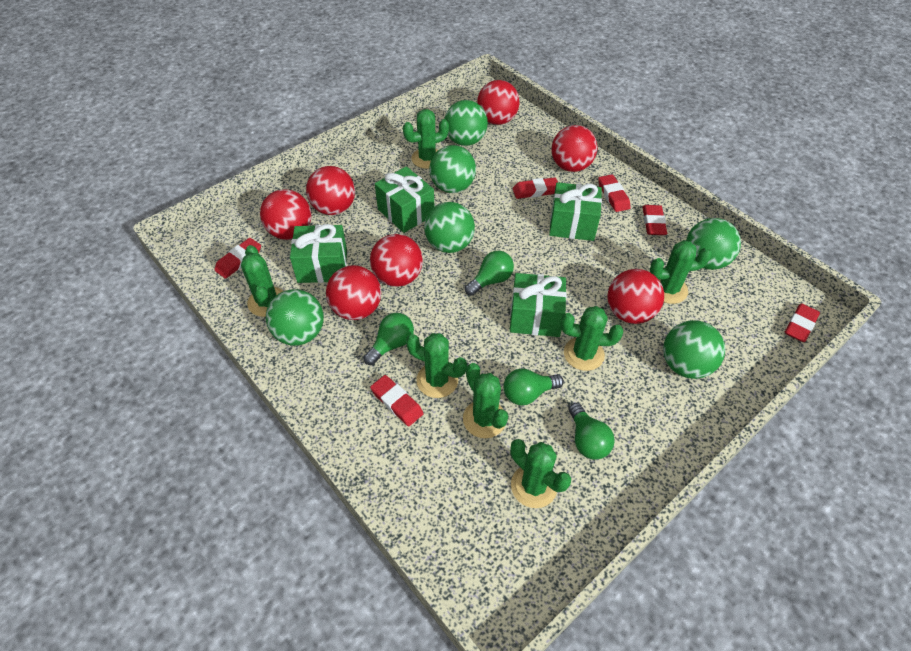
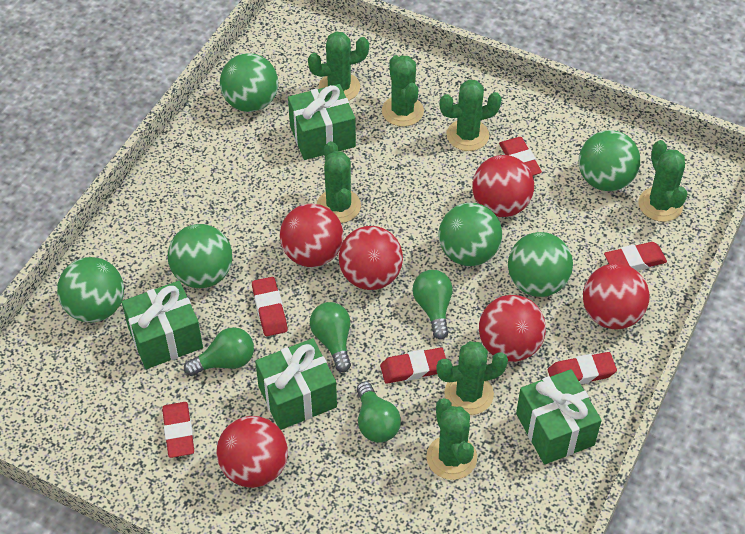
red ball: [260,189,311,240] [306,166,355,215] [326,265,381,320] [370,234,423,287] [477,80,519,125] [551,125,598,172] [607,269,664,324] = 7 -> [216,416,288,488] [280,204,343,267] [339,226,403,290] [472,155,534,217] [479,295,546,362] [583,264,650,329] = 6

